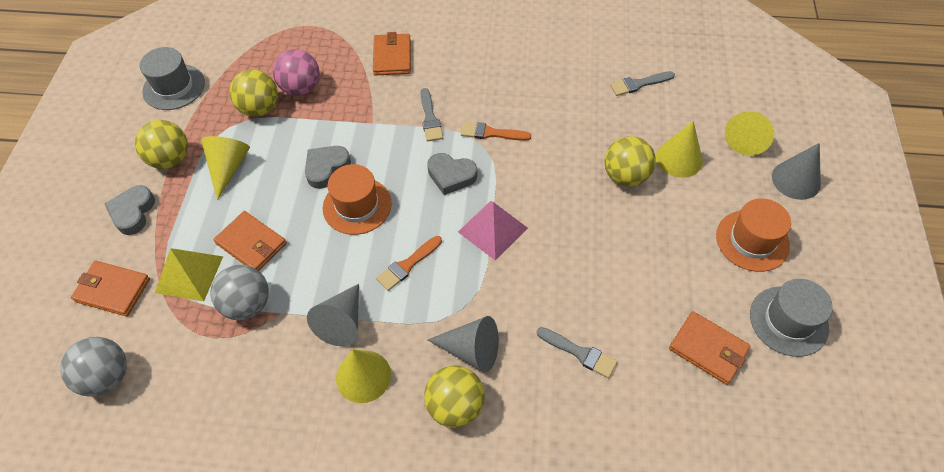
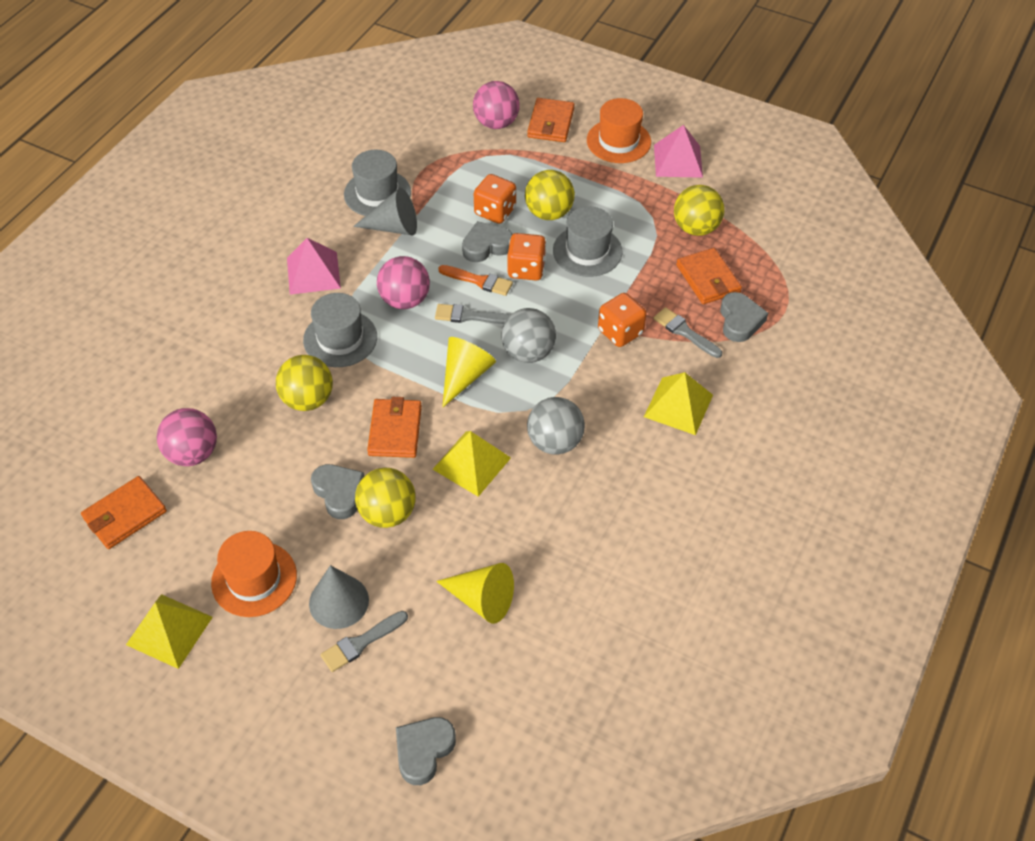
grey cone: [307,284,359,346] [428,316,499,372] [772,143,821,200] = 3 -> [309,565,369,629] [353,188,417,236] = 2
grey hat: [140,47,205,110] [750,279,833,357] = 2 -> [303,293,377,367] [344,150,411,216] [553,206,623,277] = 3
grey heart: [105,185,155,235] [305,146,351,189] [427,153,477,195] = 3 -> [311,464,364,519] [396,717,456,785] [462,221,513,262] [720,292,768,342] = 4
orange brush: [376,236,442,291] [461,122,531,141] = 2 -> [438,265,513,296] = 1
orange dice: none = 0 -> [474,174,516,224] [507,233,546,280] [598,293,647,347] = 3
pink ball: [273,49,320,96] = 1 -> [157,408,217,466] [377,256,430,309] [473,81,520,129] = 3
pink pyramid: [458,201,528,261] = 1 -> [287,238,341,295] [654,125,703,178] = 2
yellow cone: [201,136,250,200] [336,350,391,403] [656,121,703,178] [725,112,774,155] = 4 -> [436,563,514,624] [442,337,496,408] = 2
yellow pyramid: [155,248,223,301] = 1 -> [126,594,213,669] [433,431,511,497] [644,372,713,435] = 3

